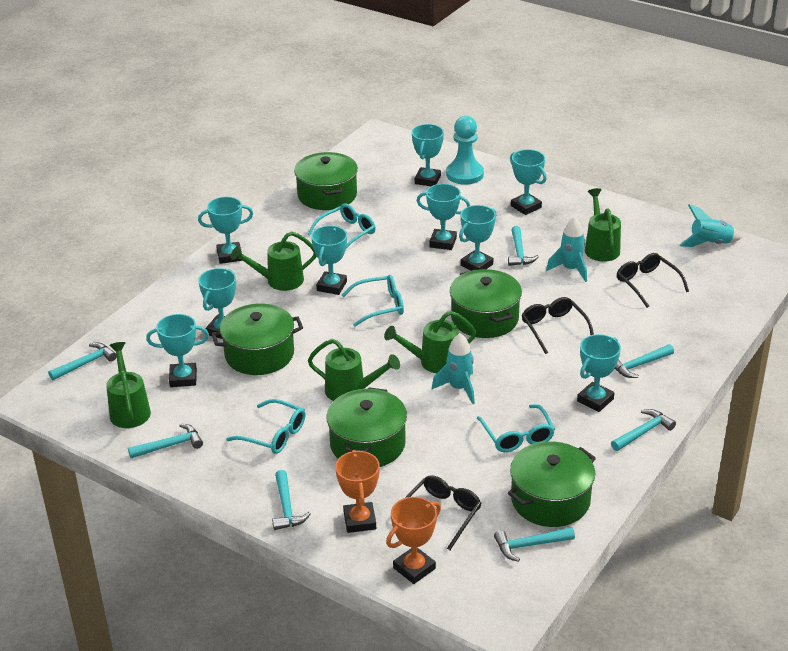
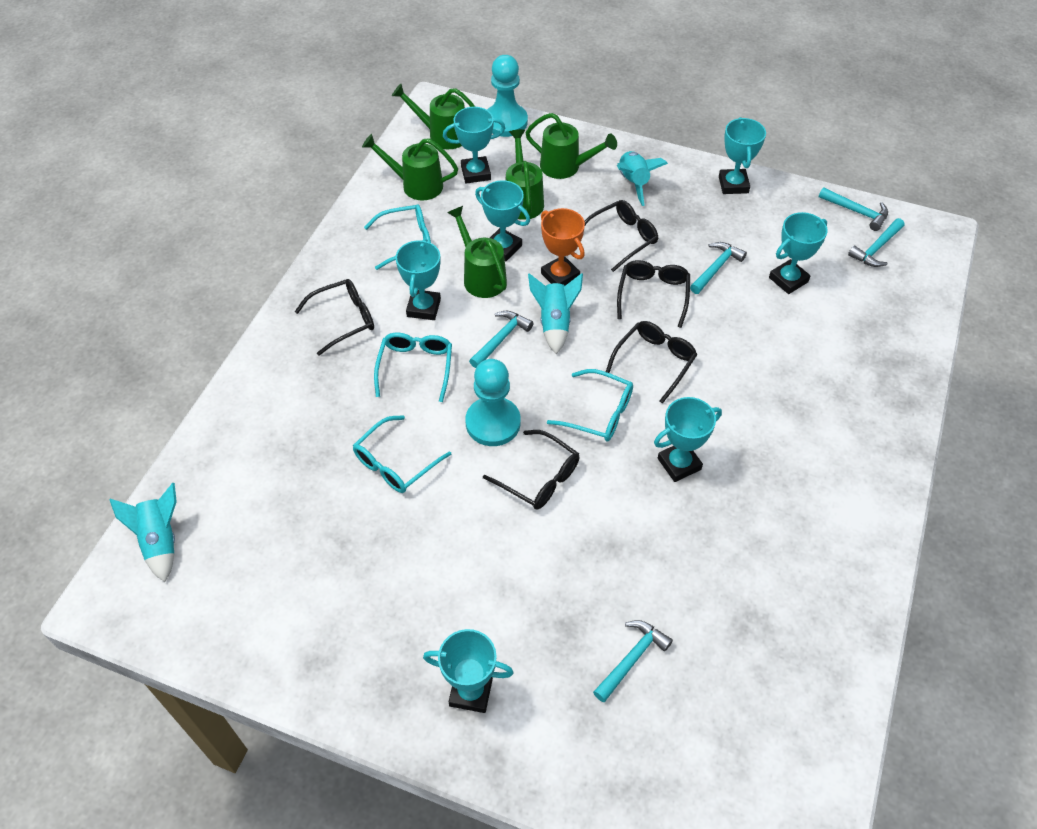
black glasses: [405,475,482,550] [522,297,594,354] [617,253,689,308] = 3 -> [295,279,374,356] [483,430,579,510] [584,200,658,272] [606,321,697,404] [617,260,690,328] = 5
green pot: [212,304,303,375] [294,152,358,210] [326,387,407,467] [450,269,522,338] [508,441,596,527] = 5 -> none = 0
orange trophy: [335,450,380,533] [386,497,441,584] = 2 -> [541,208,585,286] = 1
turquoise hammer: [48,343,117,380] [128,424,203,458] [272,470,311,530] [494,527,575,562] [508,226,539,266] [611,409,676,451] [615,344,674,378] = 7 -> [469,311,533,368] [593,620,673,702] [690,242,747,294] [819,187,888,231] [848,218,905,267] = 5
turquoise pawn: [446,116,484,185] = 1 -> [466,359,521,446] [487,55,528,137] = 2
turquoise trophy: [146,314,209,387] [198,197,253,264] [198,268,236,339] [311,226,347,295] [412,124,444,186] [417,184,470,250] [459,205,496,271] [510,149,547,215] [577,334,621,412] = 9 -> [395,239,441,320] [423,629,514,713] [443,107,505,184] [475,180,530,261] [654,397,722,482] [719,117,766,194] [769,212,828,294] = 7

